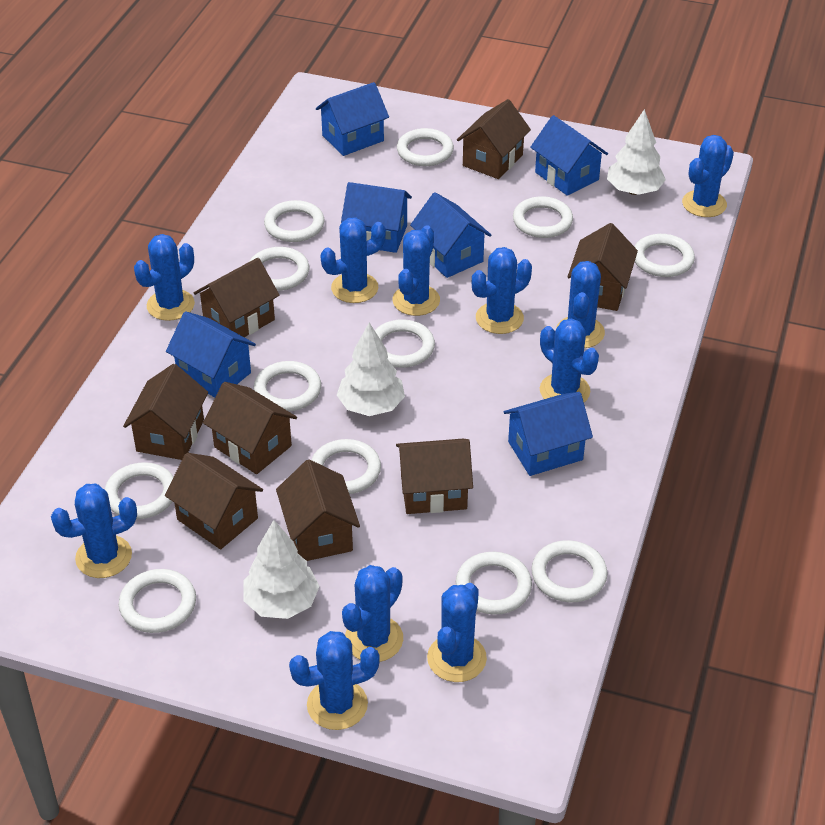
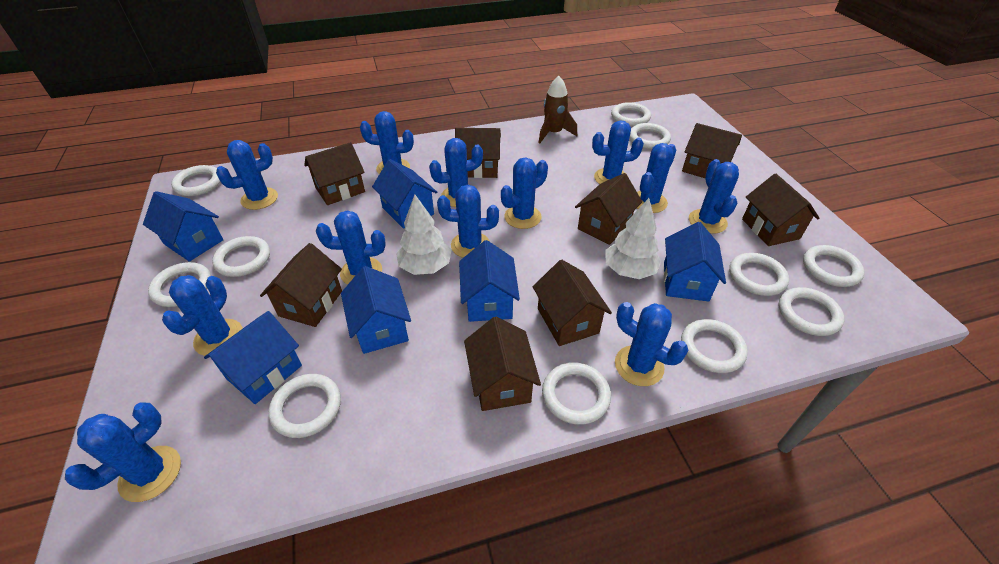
blue cactus: [51,484,137,578] [134,234,195,321] [289,631,380,730] [320,218,386,303] [342,565,403,662] [393,225,440,316] [427,583,487,682] [472,247,532,334] [540,318,599,402] [556,261,605,348] [682,135,734,217] = 11 -> [65,403,181,502] [162,275,243,356] [216,140,278,210] [316,211,386,285] [360,111,414,174] [429,138,483,207] [437,185,499,258] [501,158,548,229] [592,121,644,184] [615,302,688,386] [637,143,676,213] [689,159,739,234] = 12
brown rocket: none = 0 -> [538,76,577,143] = 1
white ring: [105,462,173,519] [119,569,196,633] [249,247,309,291] [254,361,321,411] [264,200,325,242] [311,439,381,494] [375,319,435,368] [397,128,454,166] [456,552,532,615] [513,196,573,238] [531,540,607,602] [634,234,695,277] = 12 -> [148,262,211,307] [171,165,221,196] [212,236,270,277] [268,374,341,438] [542,362,611,425] [611,102,651,126] [630,123,671,149] [681,319,748,373] [729,253,789,296] [778,287,844,336] [803,245,865,287] = 11
white tree: [244,520,320,619] [337,323,405,416] [607,109,666,195] = 3 -> [396,195,452,275] [605,198,661,279] = 2

